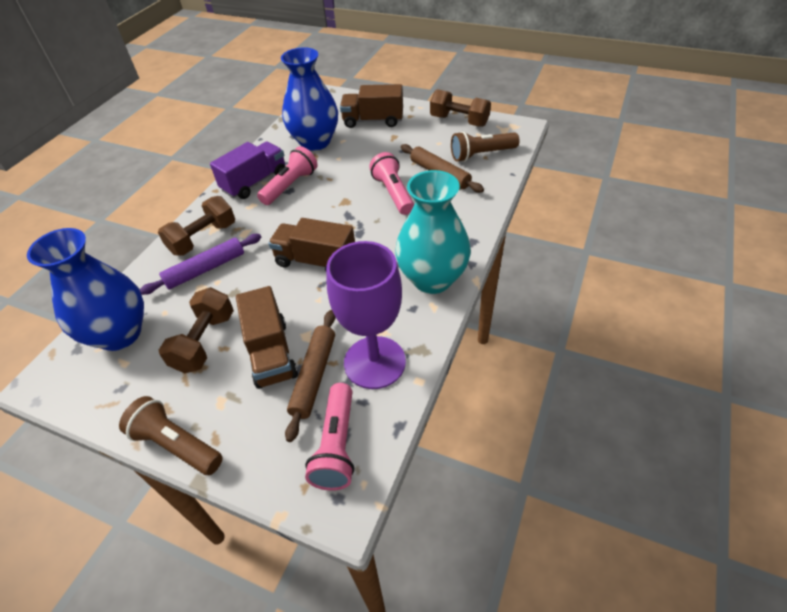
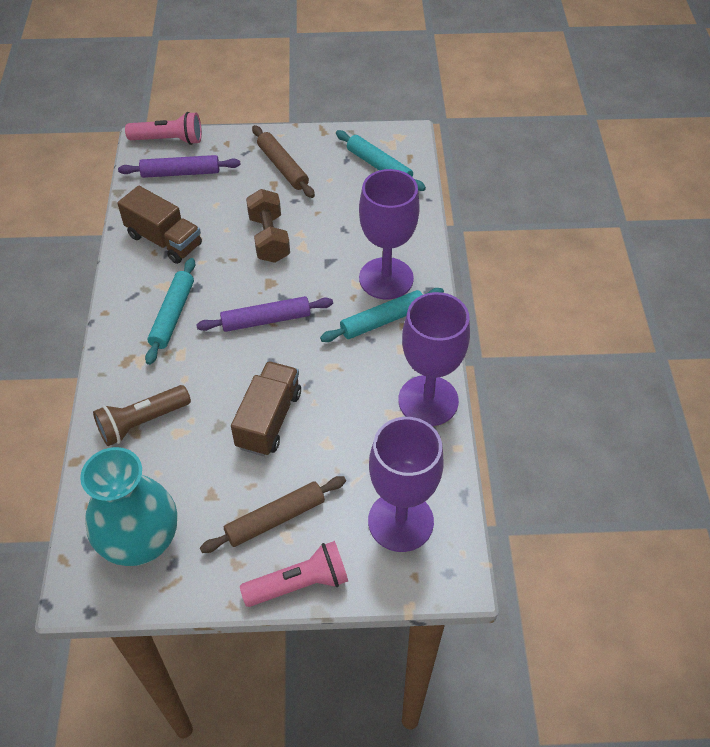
blue vase: [27,228,144,351] [281,47,338,151] = 2 -> none = 0
brown dumbbell: [158,196,235,256] [159,287,234,373] [430,89,491,127] = 3 -> [246,189,290,263] = 1
brown flashlight: [119,396,223,475] [451,131,520,162] = 2 -> [93,385,191,446] = 1
brown truck: [236,286,298,389] [268,218,355,271] [340,84,403,128] = 3 -> [117,186,202,264] [231,361,301,456] = 2
pink flashlight: [257,146,318,205] [305,383,354,491] [369,152,414,215] = 3 -> [125,112,202,145] [240,541,348,607] = 2
purple goblet: [326,241,406,389] = 1 -> [359,169,420,300] [368,417,444,552] [398,292,470,426] = 3
purple rolling pin: [140,234,261,295] = 1 -> [118,155,241,178] [196,296,333,332] = 2
purple truck: [210,142,285,199] = 1 -> none = 0
turquoise rolling pin: none = 0 -> [145,258,195,365] [320,288,444,342] [336,130,426,191] = 3

